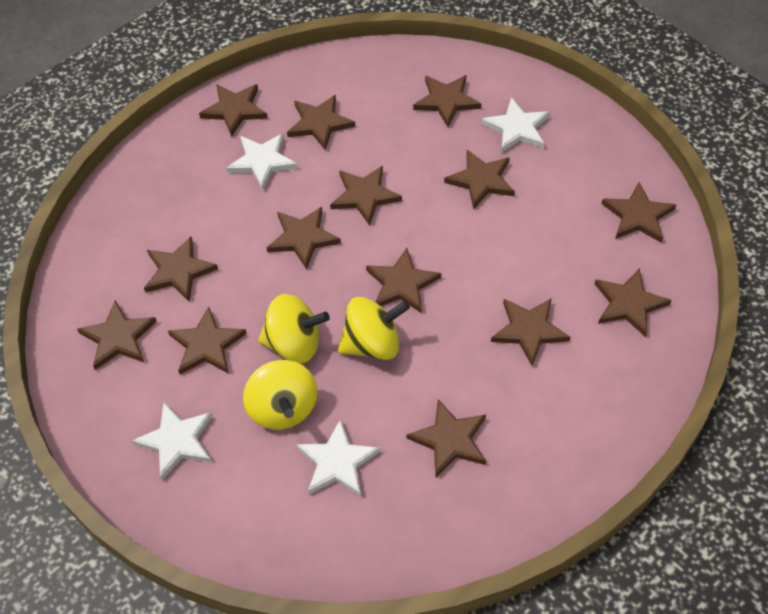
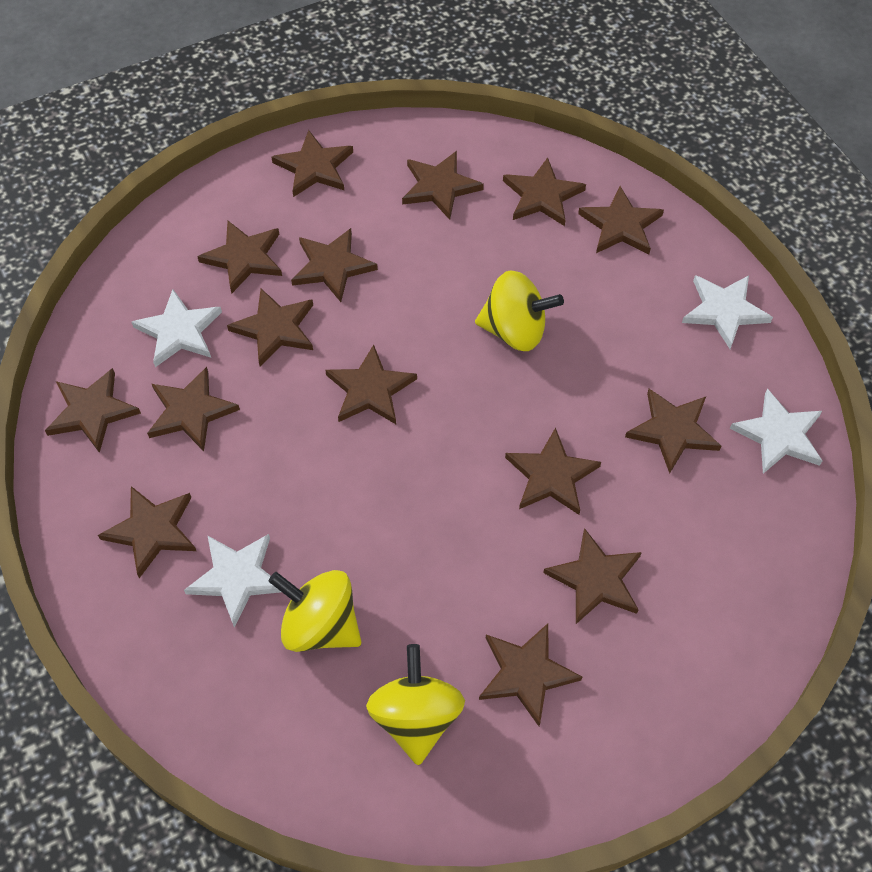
brown star: [77,300,157,370] [144,236,218,302] [168,307,247,374] [199,84,268,137] [267,207,341,269] [287,95,355,150] [330,166,402,226] [366,248,441,313] [407,399,486,477] [413,75,481,127] [444,150,515,209] [491,298,570,366] [595,268,672,337] [601,182,676,243] = 14 -> [45,368,141,453] [98,486,196,578] [147,367,240,451] [197,221,282,293] [227,289,313,366] [271,130,353,197] [291,228,378,302] [325,345,417,424] [402,151,484,220] [479,623,582,726] [503,157,586,226] [505,427,601,515] [543,528,642,624] [578,186,664,254] [625,389,721,474] = 15

